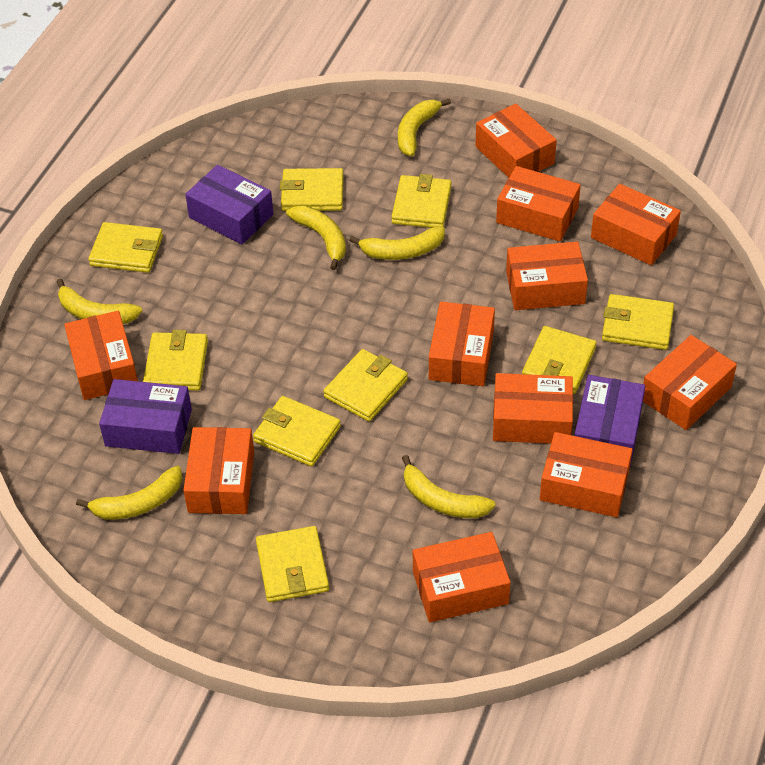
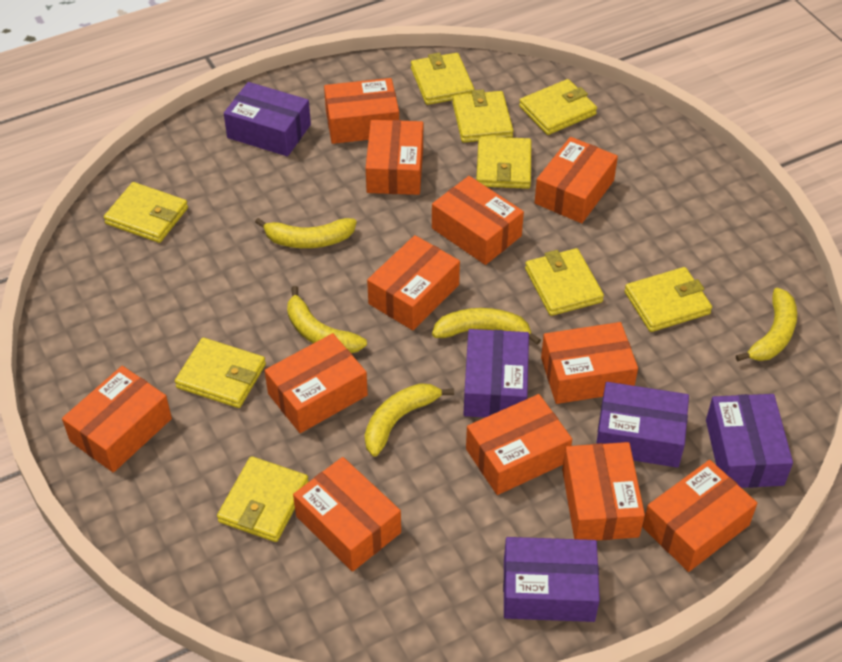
orange box: [64,311,138,400] [183,427,254,514] [413,532,511,622] [429,302,495,386] [475,104,557,178] [493,373,573,444] [496,166,581,242] [506,242,588,310] [540,432,633,517] [591,184,681,265] [643,335,737,430] = 11 -> [62,366,172,472] [265,333,368,433] [293,457,401,572] [324,78,399,144] [366,120,423,195] [367,235,460,330] [432,176,524,265] [466,394,572,495] [535,137,618,223] [541,322,638,404] [562,442,645,540] [642,460,757,572] = 12
purple box: [99,379,192,454] [185,165,274,244] [575,375,645,466] = 3 -> [224,82,311,157] [464,329,529,418] [503,537,600,622] [596,382,689,468] [706,394,793,488] = 5
yellow banana: [56,278,142,324] [76,466,182,520] [286,206,346,270] [349,226,445,260] [398,99,451,156] [402,455,495,518] = 6 -> [255,218,357,248] [287,286,367,353] [365,383,454,457] [432,308,541,345] [736,288,797,362] = 5

